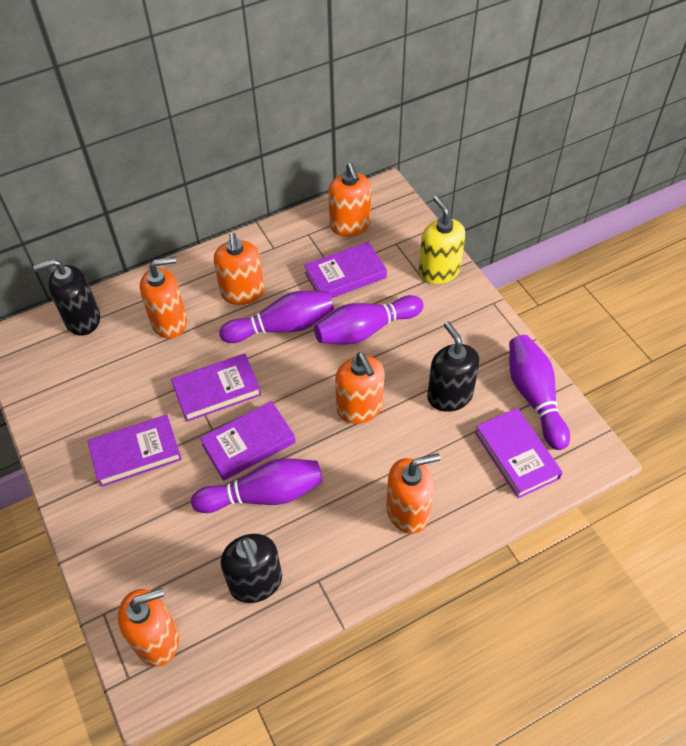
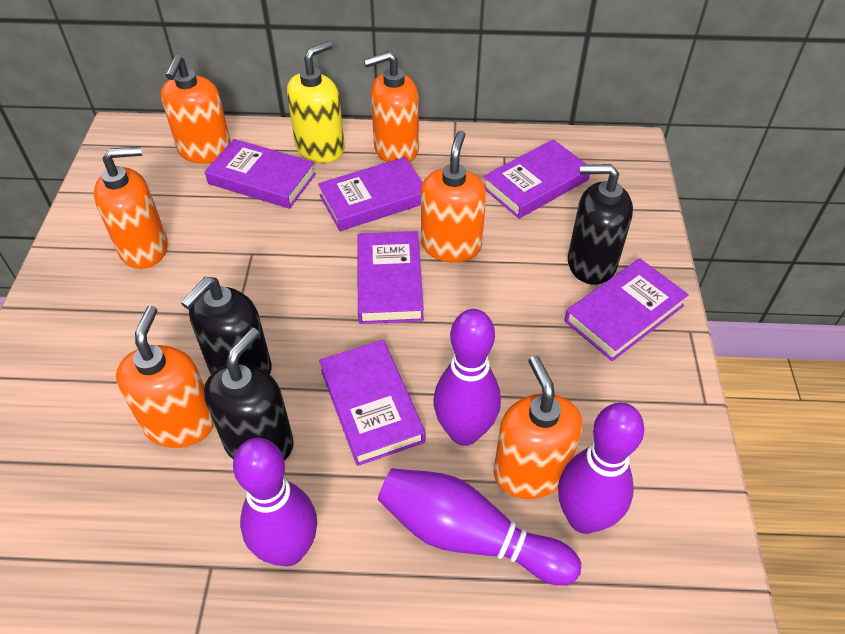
purple book: [87,415,182,487] [171,353,261,422] [200,401,296,481] [304,242,387,298] [475,408,563,499] = 5 -> [205,139,316,209] [318,157,423,231] [319,340,425,466] [357,231,424,324] [483,139,590,219] [565,258,689,361] = 6

